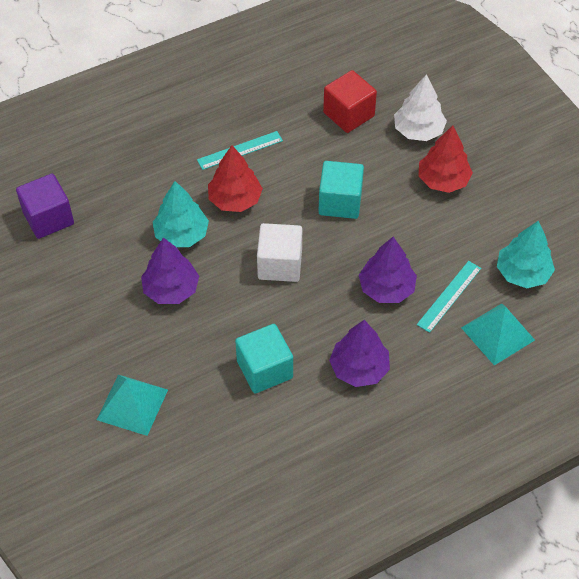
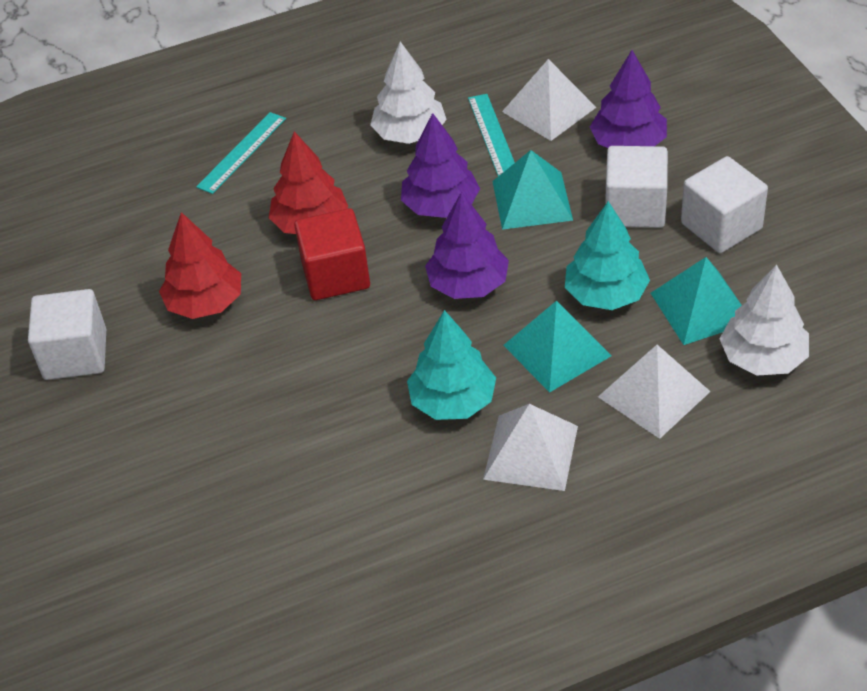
purple cube: [16,174,74,239] = 1 -> none = 0
turquoise cube: [235,324,293,393] [318,161,364,219] = 2 -> none = 0
turquoise pyramid: [97,375,168,436] [461,303,535,365] = 2 -> [492,150,573,230] [503,301,611,393] [651,257,742,345] = 3
white cube: [257,223,302,282] = 1 -> [28,289,106,380] [605,146,668,228] [681,156,768,253] = 3
white pyramid: none = 0 -> [483,404,578,491] [502,59,596,141] [598,345,711,439] = 3
white tree: [394,74,447,141] = 1 -> [370,42,447,144] [719,264,809,375] = 2

